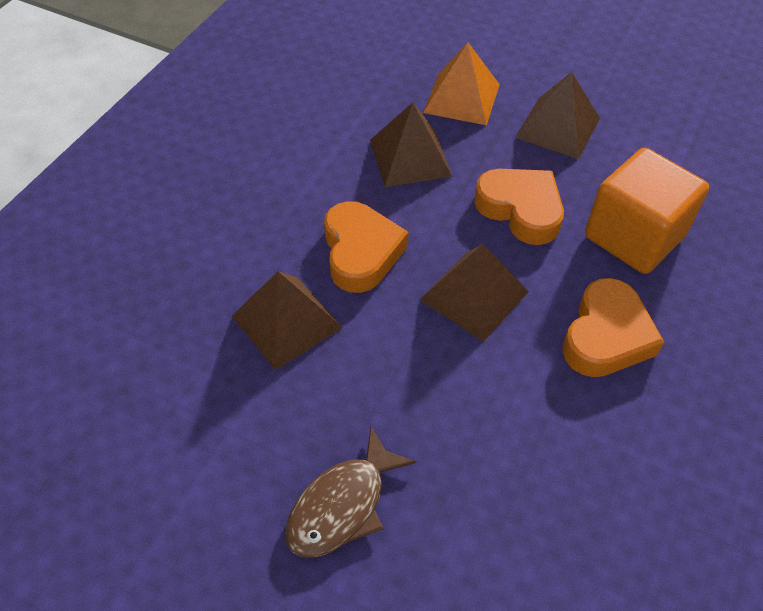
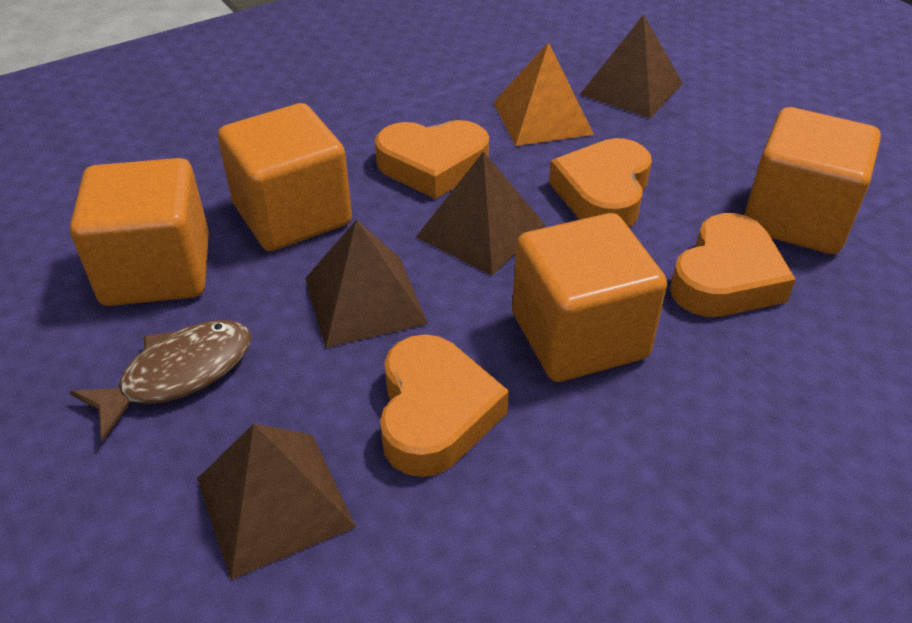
orange cube: [585,148,709,274] = 1 -> [70,158,209,306] [218,103,352,251] [512,213,667,382] [744,107,881,254] = 4
orange heart: [324,201,408,293] [474,169,564,245] [562,278,664,377] = 3 -> [375,120,489,199] [380,334,509,477] [549,138,652,227] [670,213,796,317] = 4

